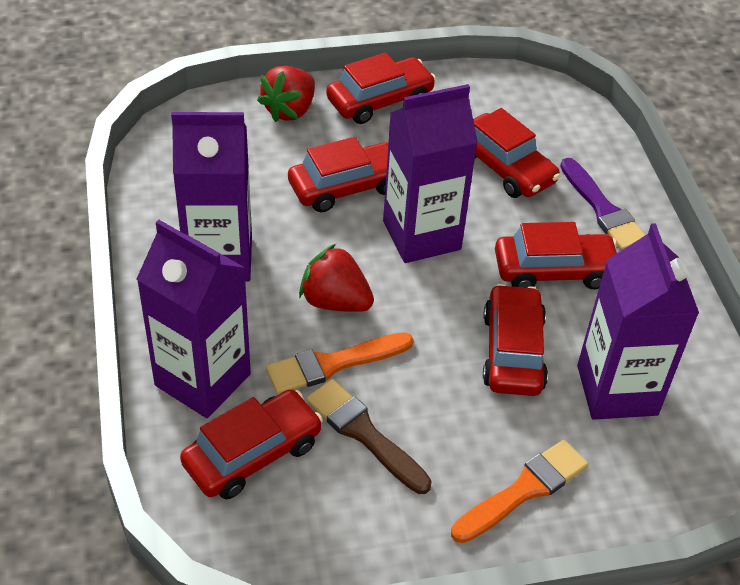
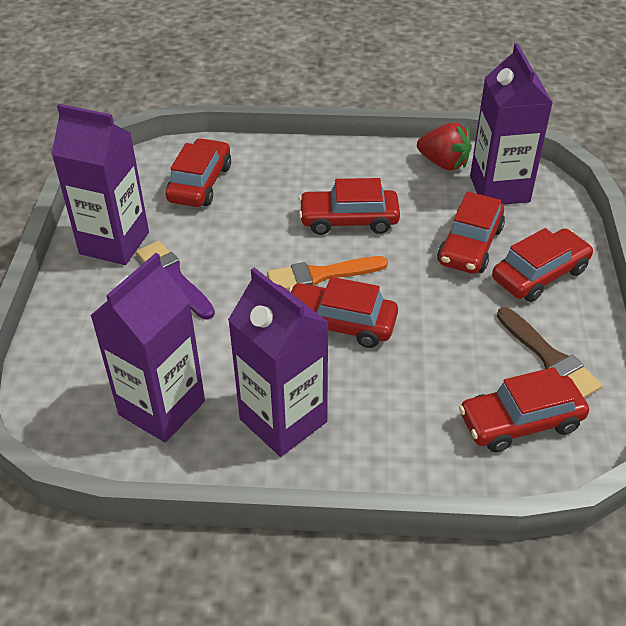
orange brush: [266,332,414,394] [451,440,589,543] = 2 -> [267,256,388,290] = 1
red strawberry: [257,66,315,122] [299,244,374,312] = 2 -> [417,123,472,171] = 1

